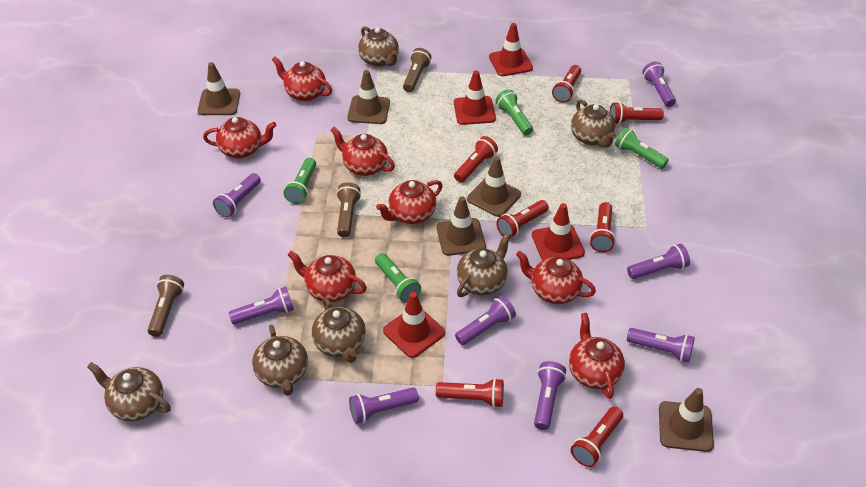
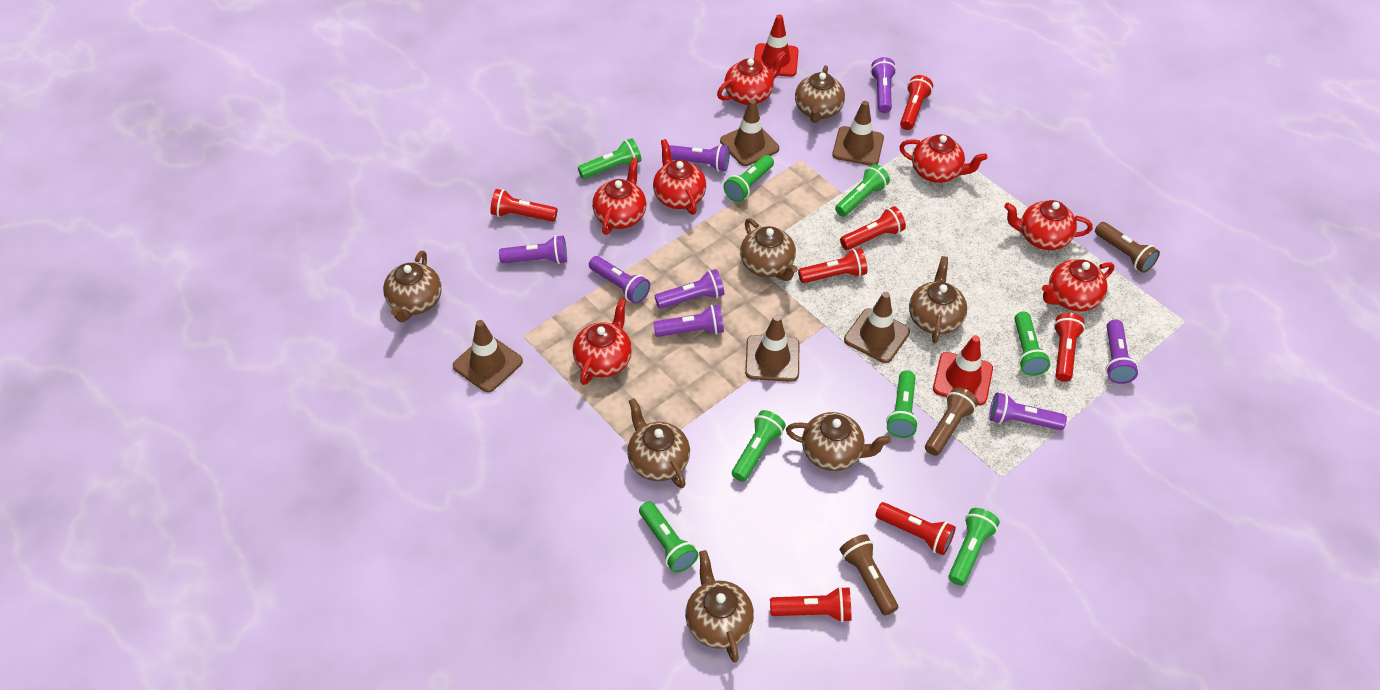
brown teapot: [87,362,171,421] [252,325,308,396] [312,297,366,363] [358,26,399,67] [457,232,511,297] [571,99,616,148] = 6 -> [383,251,442,322] [627,398,690,488] [685,550,754,663] [740,218,798,281] [786,412,891,471] [795,65,845,123] [909,256,967,343] = 7
green flashlight: [283,158,316,204] [375,253,421,303] [496,89,533,135] [615,127,669,169] = 4 -> [578,138,642,179] [639,501,699,573] [724,155,774,202] [732,410,786,482] [835,164,890,217] [886,370,919,438] [948,508,1000,586] [1015,311,1050,376] = 8
red traffic cone: [383,292,445,358] [454,70,496,125] [489,23,533,76] [532,203,585,261] = 4 -> [754,15,799,77] [933,335,993,405] = 2

